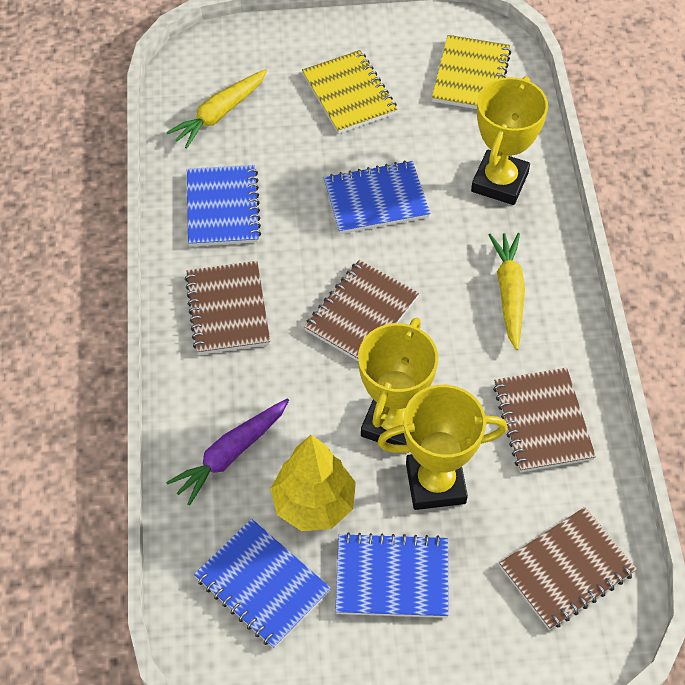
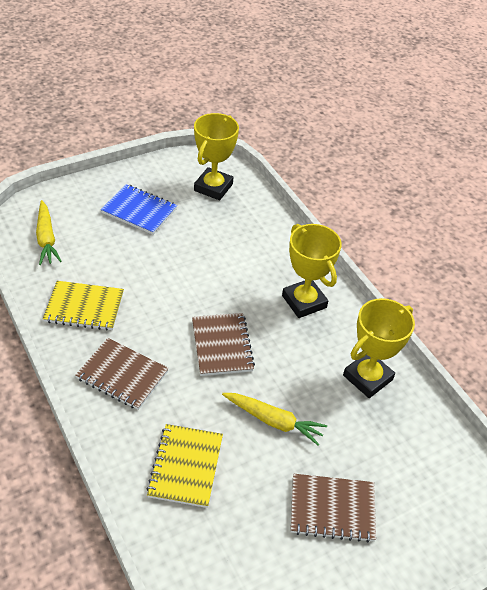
blue notebook: [187,165,261,247] [194,519,331,649] [324,160,430,234] [335,532,449,618] = 4 -> [100,184,177,235] = 1
brown notebook: [185,261,270,355] [304,260,419,361] [493,368,596,472] [499,507,637,630] = 4 -> [75,338,169,410] [192,313,255,376] [291,474,376,543] = 3
purple carrot: [166,399,289,506] = 1 -> none = 0
yellow tree: [270,435,356,531] = 1 -> none = 0

